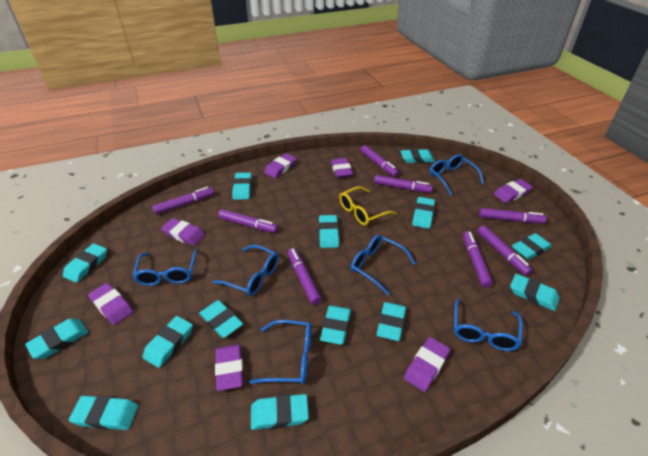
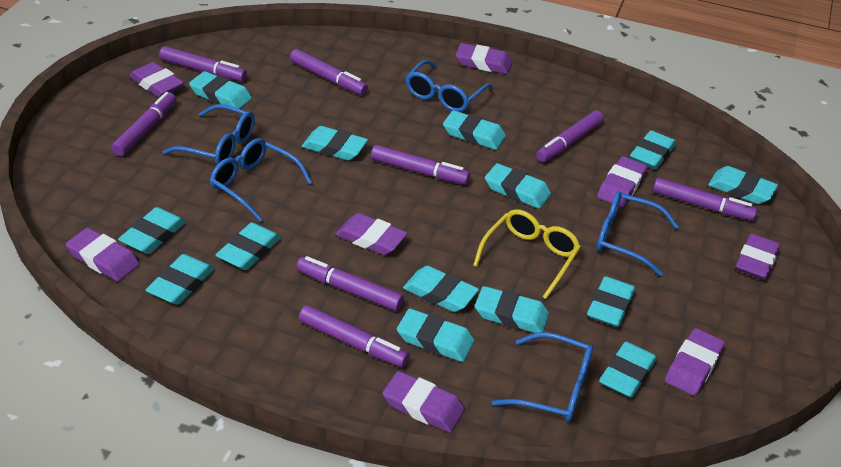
blue glasses: [133,249,197,286] [213,245,279,296] [249,320,311,384] [351,235,416,295] [430,154,484,196] [454,298,523,351] = 6 -> [163,104,255,165] [210,138,312,221] [406,60,493,112] [492,332,593,422] [597,191,679,276] = 5
purple eraser: [88,283,133,325] [161,218,205,246] [215,344,243,391] [264,153,297,178] [331,158,353,178] [404,337,450,392] [494,179,533,203] = 7 -> [66,228,140,281] [129,62,184,97] [335,213,408,255] [382,371,465,433] [456,43,513,74] [597,156,647,207] [665,328,725,396] [736,233,780,280] = 8

